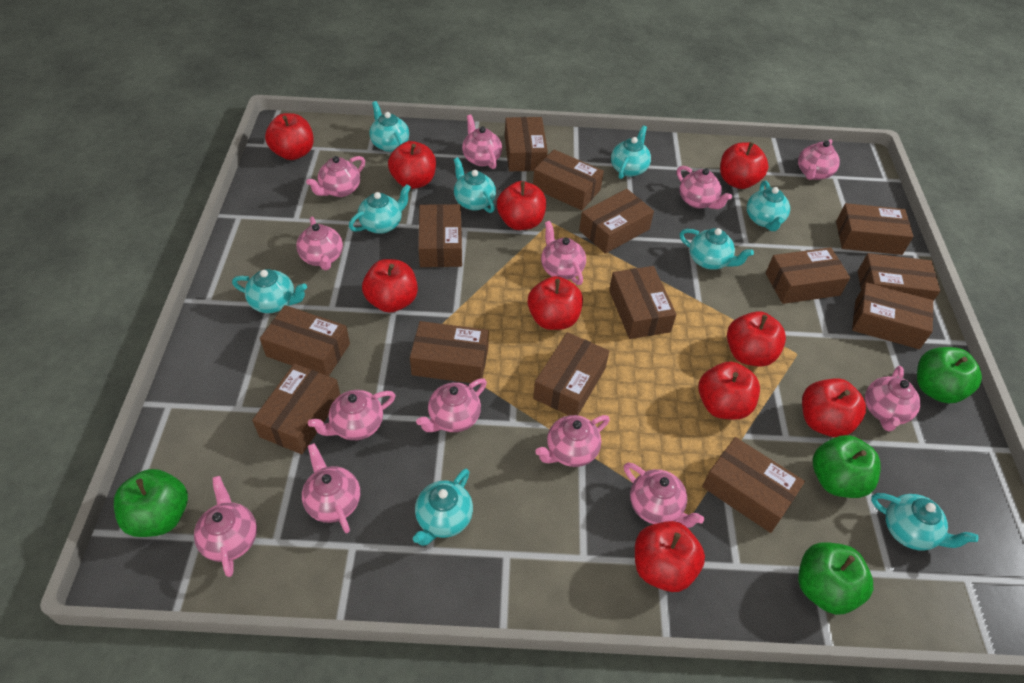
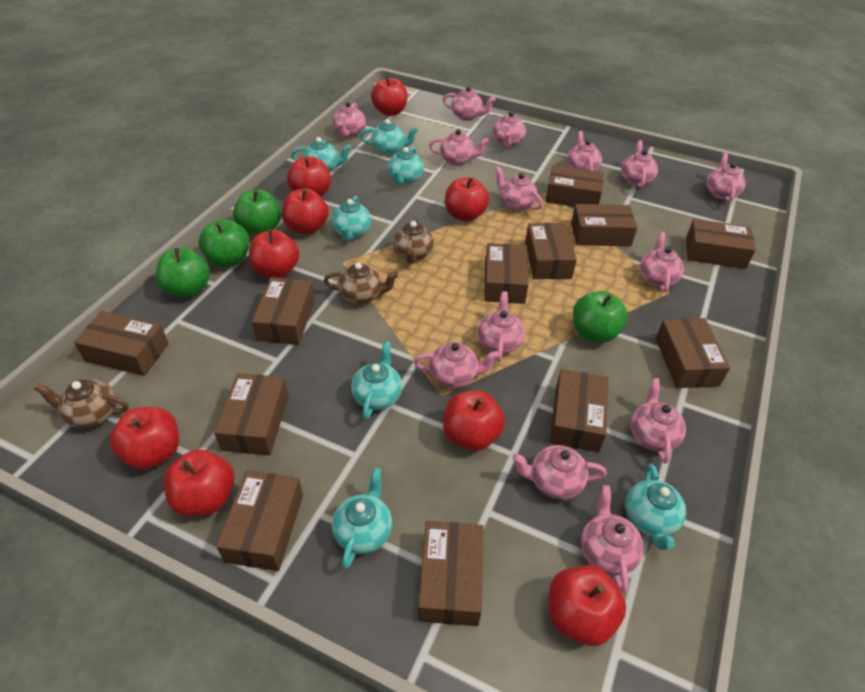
brown box: [252,363,340,454] [260,305,350,376] [410,321,489,383] [418,204,462,267] [505,117,548,171] [533,150,604,210] [533,332,609,415] [579,189,654,254] [609,266,677,339] [702,437,805,533] [766,247,850,304] [836,203,913,255] [852,282,933,349] [858,253,940,301] = 14 -> [74,311,169,376] [214,373,289,455] [216,470,303,571] [252,277,315,345] [418,521,484,626] [484,243,529,304] [525,223,577,279] [545,165,604,207] [550,369,609,453] [571,204,637,246] [656,318,730,388] [686,219,756,269] = 12
brown teapot: none = 0 -> [34,379,129,428] [324,262,398,304] [393,217,434,264] = 3
pink teapot: [194,476,257,577] [296,217,343,270] [302,443,360,533] [306,156,365,197] [308,390,396,440] [416,379,487,432] [462,114,502,169] [535,415,610,467] [541,221,586,285] [624,463,704,528] [677,166,732,209] [798,139,840,180] [865,366,921,431] = 13 -> [333,102,366,137] [414,342,499,388] [429,129,489,166] [443,86,495,121] [478,291,525,362] [493,111,526,147] [495,166,543,211] [512,445,607,500] [566,131,602,171] [581,485,644,593] [621,140,658,188] [631,378,686,464] [640,232,684,292] [706,153,746,202] = 14
red apple: [265,113,314,160] [362,259,418,313] [388,141,436,189] [497,181,546,230] [528,276,583,330] [635,521,705,592] [698,362,760,420] [720,142,768,189] [727,311,786,367] [802,378,866,437] = 10 -> [110,407,179,470] [163,450,234,517] [249,230,299,278] [282,189,329,234] [287,156,331,197] [371,76,407,116] [443,390,505,451] [445,177,489,222] [549,565,626,646] = 9
turquoise teapot: [232,269,307,313] [349,184,411,234] [369,101,409,152] [413,469,473,546] [453,157,496,213] [611,125,651,179] [680,228,754,270] [747,181,790,231] [871,493,978,551] = 9 -> [291,137,351,172] [331,196,371,241] [332,468,392,569] [351,341,402,420] [360,119,418,155] [388,147,424,185] [625,463,686,550] = 7

